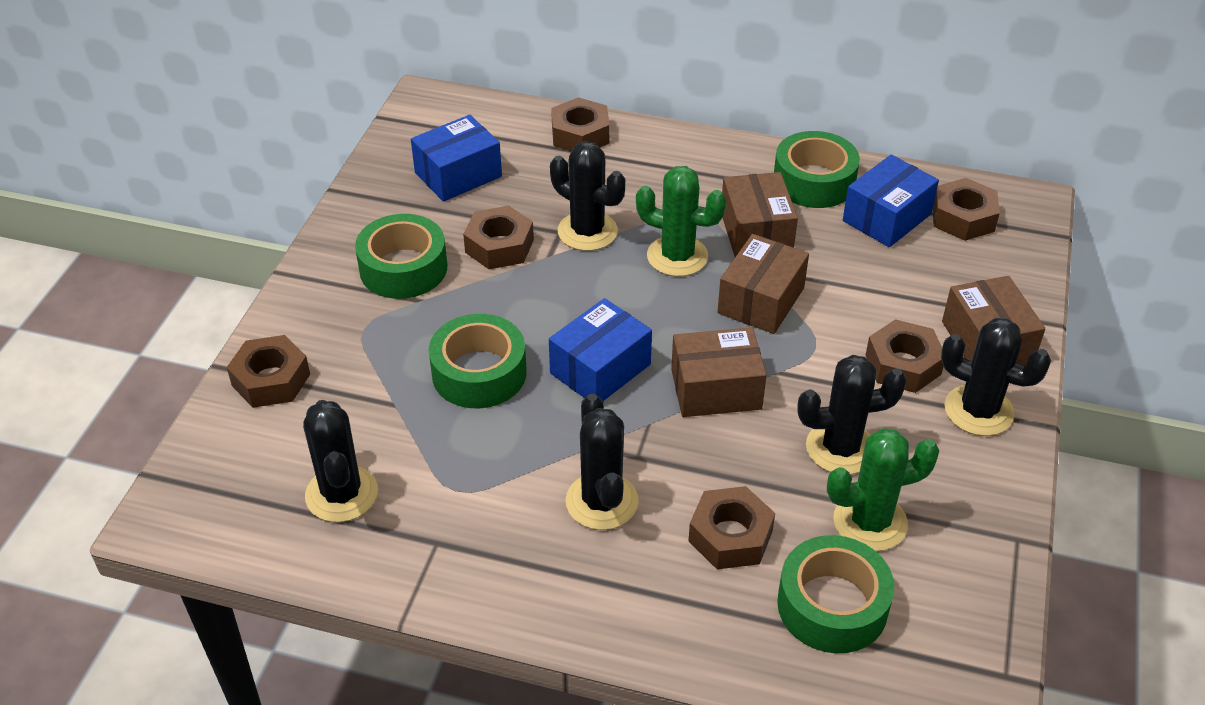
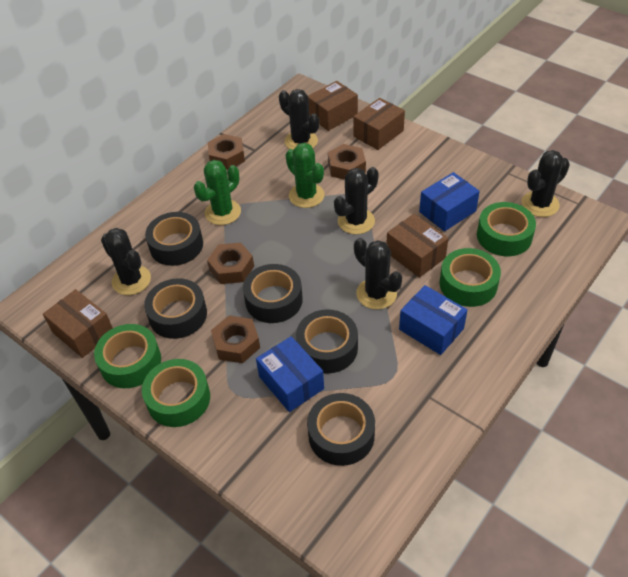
black tape: none = 0 -> [144,278,207,339] [145,212,203,266] [243,264,303,323] [296,309,358,374] [307,393,375,466] = 5
brown nut: [227,335,310,408] [463,206,534,269] [551,97,610,151] [688,486,775,569] [865,319,943,393] [933,178,1000,241] = 6 -> [207,242,254,284] [208,134,245,170] [211,315,260,363] [328,144,366,180] = 4

